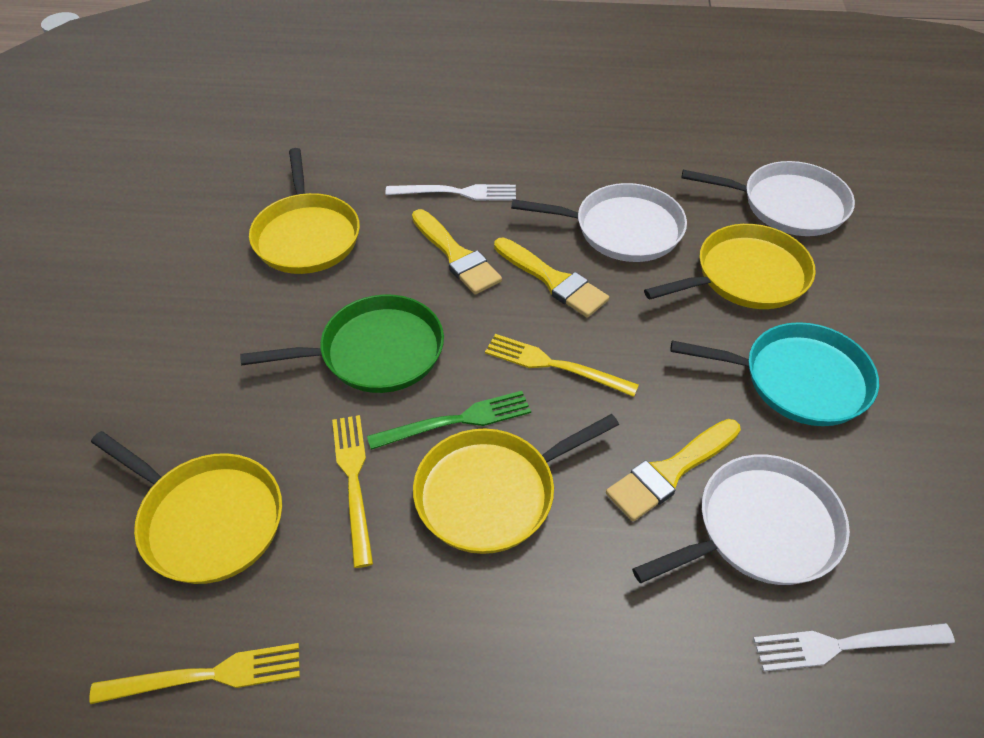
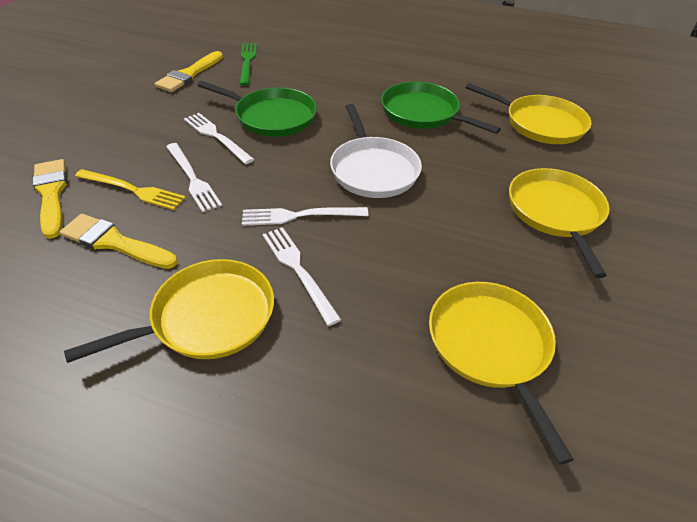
green pan: [240,294,444,393] = 1 -> [197,81,317,137] [381,82,501,134] = 2
turquoise pan: [670,322,879,426] = 1 -> none = 0
white fork: [385,184,516,201] [753,623,955,671] = 2 -> [166,143,222,213] [184,113,254,164] [242,207,368,226] [263,227,341,326] = 4
white pan: [511,183,687,262] [632,455,850,585] [681,161,855,236] = 3 -> [330,104,422,198] = 1
yellow fork: [89,643,300,704] [332,415,373,568] [485,334,639,397] = 3 -> [75,169,186,210] = 1

